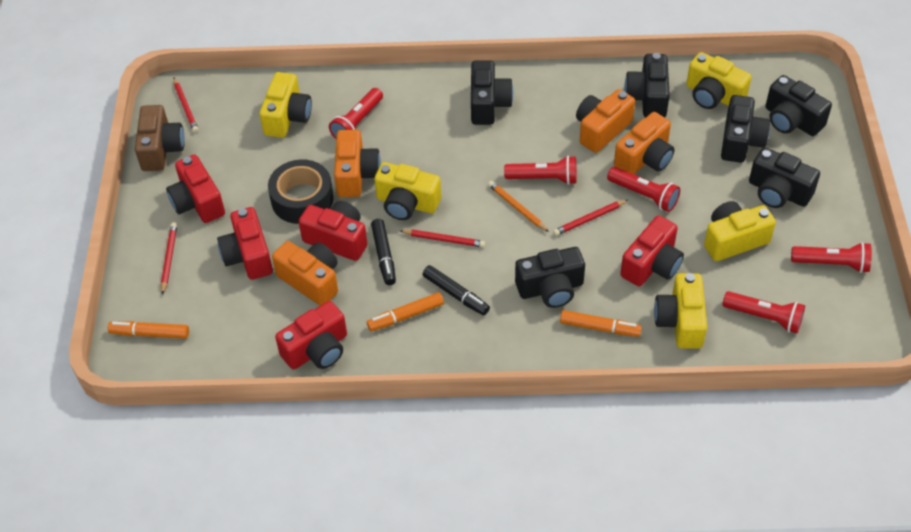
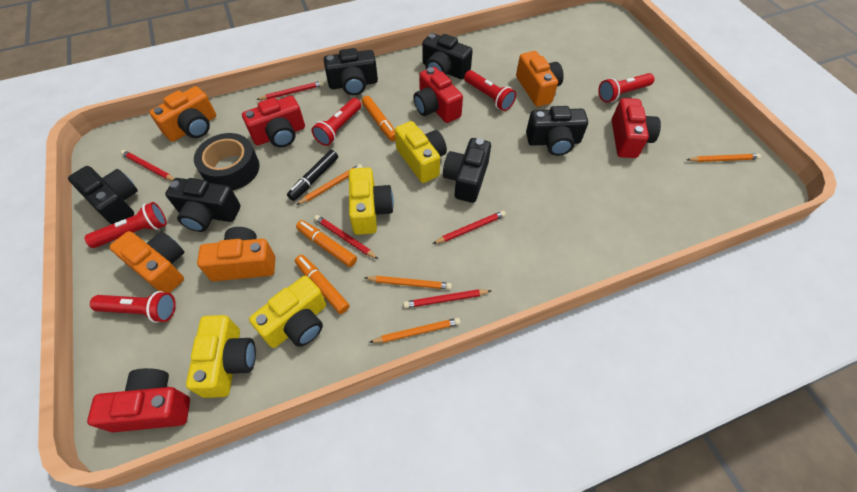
black marker: [371,219,396,285] [423,265,490,315] = 2 -> [287,150,338,201] = 1
brown camera: [135,105,185,171] = 1 -> none = 0
orange pencil: [488,181,549,232] = 1 -> [296,164,363,205] [365,276,452,290] [369,318,461,343] [686,154,761,162] = 4
red camera: [166,155,225,223] [217,207,273,280] [275,301,347,369] [298,201,367,261] [620,215,684,287] = 5 -> [87,368,190,432] [242,96,305,147] [413,67,463,123] [612,98,661,158] = 4
red pencil: [161,223,177,295] [174,78,199,133] [400,229,485,247] [553,200,628,236] = 4 -> [121,150,174,181] [256,81,324,100] [314,215,378,259] [403,289,491,308] [433,211,506,244] = 5
yellow camera: [260,72,312,138] [374,162,441,220] [654,273,707,349] [686,52,751,109] [704,201,776,261] = 5 -> [186,315,256,398] [249,276,326,348] [349,167,394,235] [395,121,447,183] = 4

